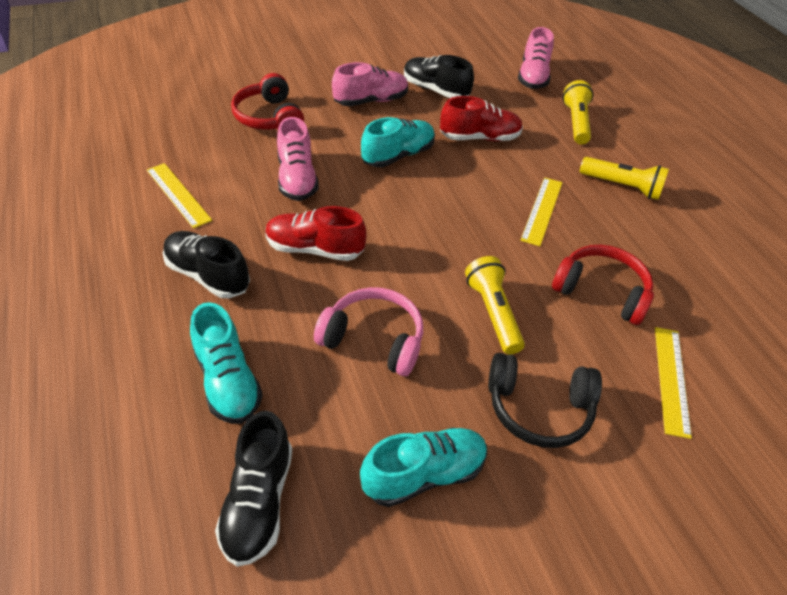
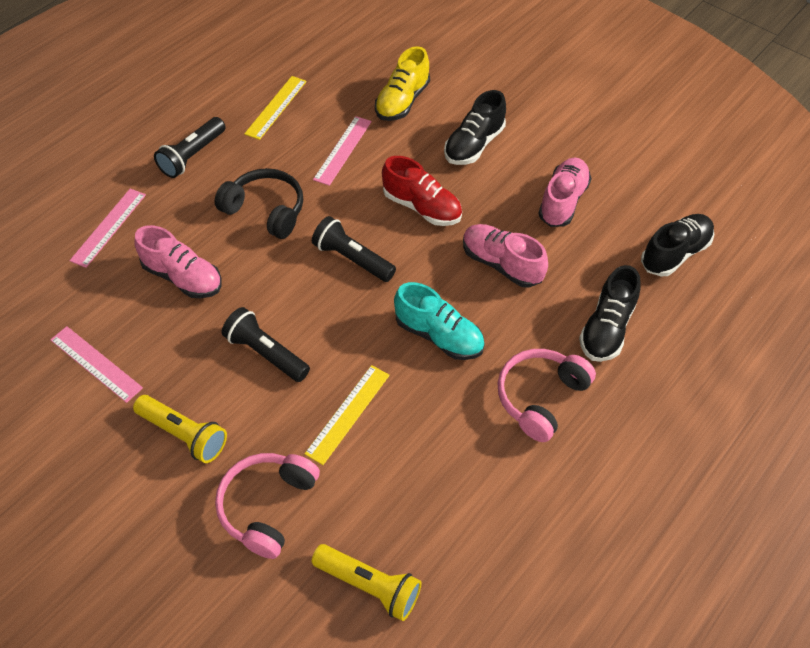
black flashlight: none = 0 -> [154,117,226,178] [222,307,310,382] [312,216,396,282] = 3
pink headphones: [314,287,423,376] = 1 -> [215,453,320,559] [497,349,596,442] = 2
pink ruler: none = 0 -> [50,326,143,403] [69,189,146,268] [313,116,372,186] = 3
red headphones: [231,73,304,130] [552,245,654,325] = 2 -> none = 0
red shoe: [265,206,366,261] [440,96,523,141] = 2 -> [382,156,462,226] = 1
turquoise shoe: [190,302,263,424] [360,428,487,507] [361,117,435,167] = 3 -> [394,282,485,360] = 1
yellow flashlight: [465,256,525,354] [563,80,594,144] [580,157,669,200] = 3 -> [133,395,227,463] [312,544,422,621] = 2
yellow ruler: [147,163,212,229] [520,177,562,246] [655,327,692,439] = 3 -> [244,76,307,140] [304,365,390,465] = 2
yellow shoe: none = 0 -> [375,46,430,121] = 1

